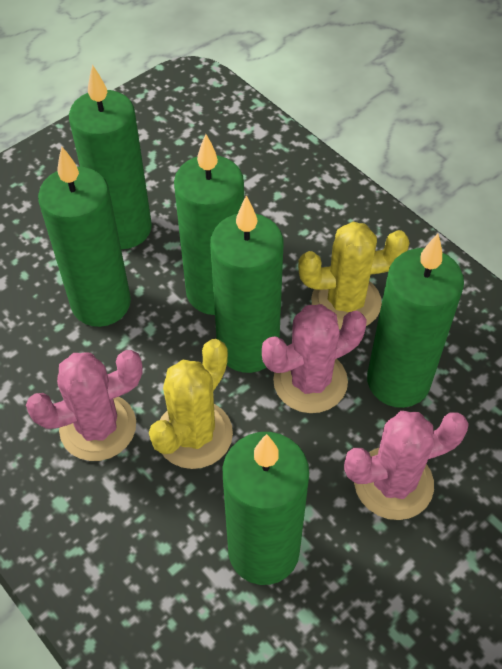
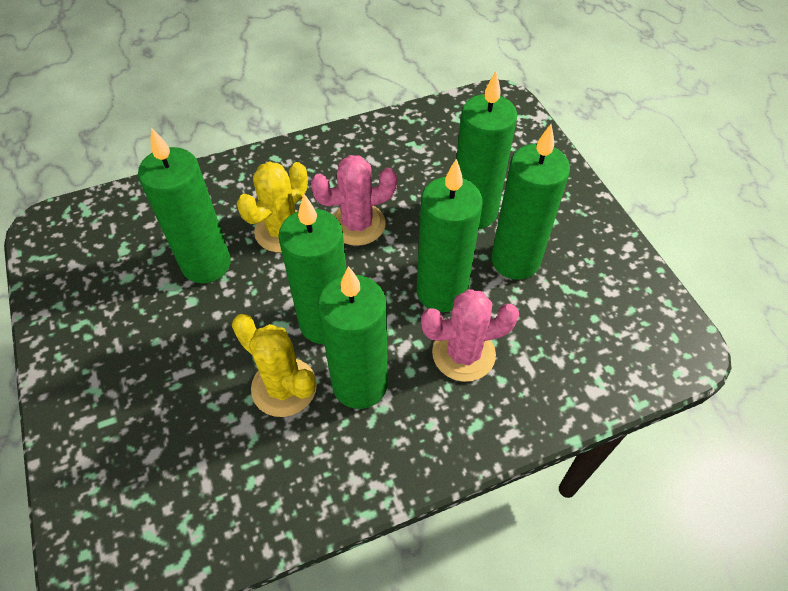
pink cactus: [26,350,143,461] [262,304,367,413] [344,411,469,520] = 3 -> [311,155,397,246] [421,289,519,382] = 2

